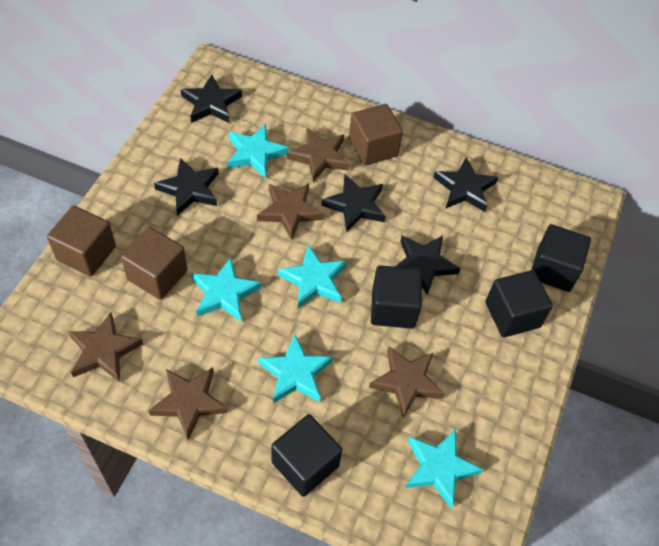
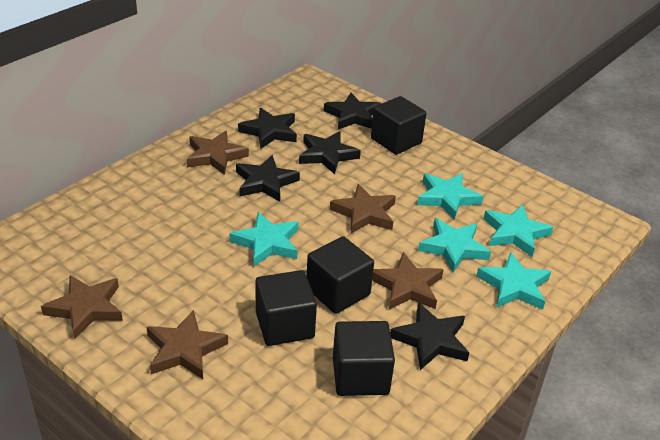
brown cube: [47,206,116,277] [121,227,187,300] [349,104,403,166] = 3 -> none = 0

